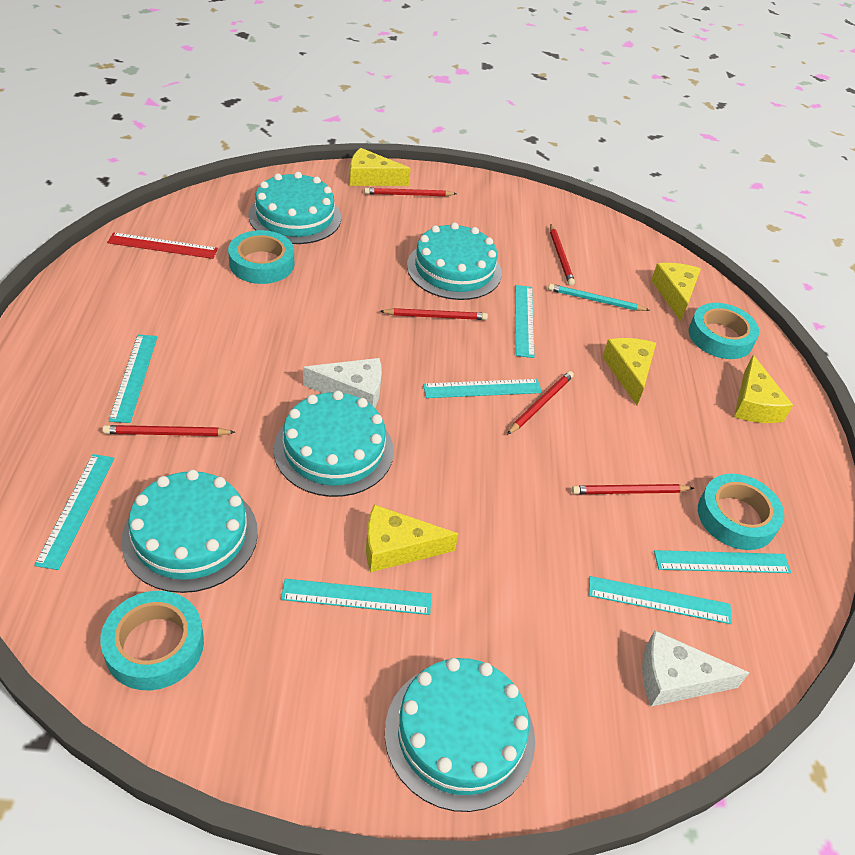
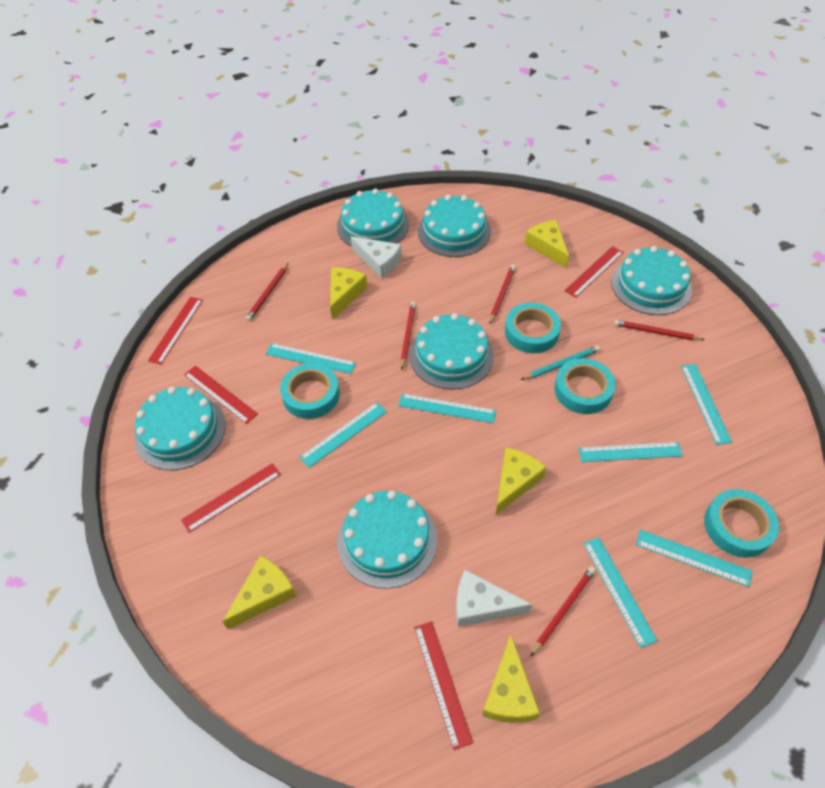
red pencil: [102,425,235,436] [364,188,457,197] [380,308,488,320] [507,371,574,435] [550,224,575,286] [572,484,694,494] = 6 -> [245,263,288,321] [400,301,416,369] [489,264,516,324] [531,567,596,656] [614,320,705,340] = 5
red ruler: [107,232,218,259] = 1 -> [148,297,203,364] [181,463,281,533] [184,366,258,424] [414,621,473,750] [564,246,624,298] = 5
turquoise cake: [121,470,258,593] [248,172,341,244] [274,391,394,497] [385,658,535,812] [407,222,502,300] = 5 -> [134,387,226,470] [337,189,409,246] [337,491,437,589] [409,313,494,390] [418,195,491,257] [611,246,692,315] = 6

